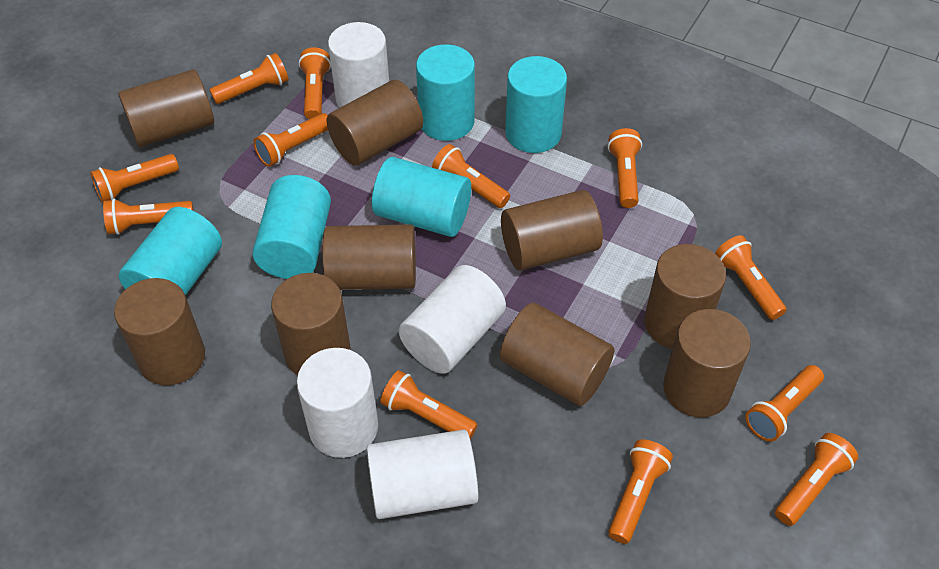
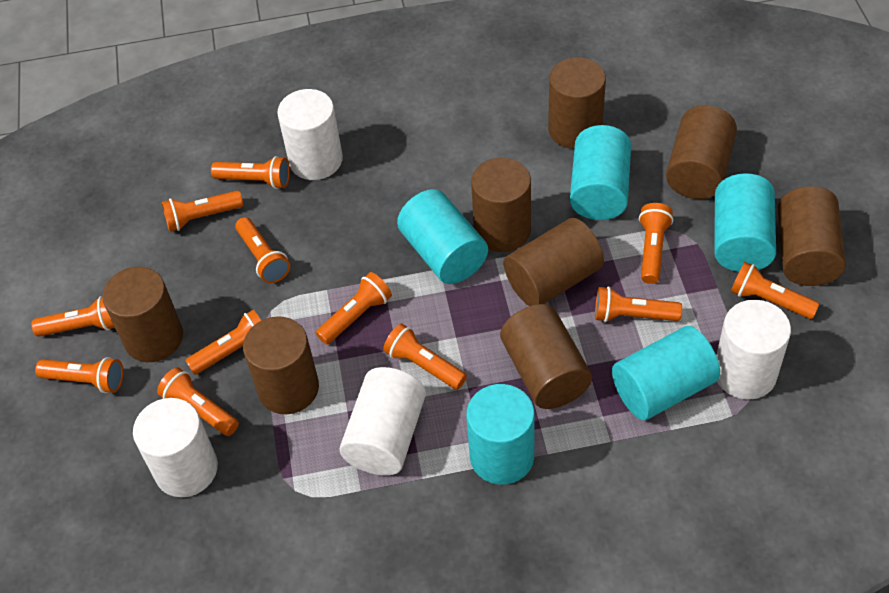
brown cylinder: [114,278,205,385] [118,69,214,147] [271,273,351,375] [322,224,416,290] [327,80,423,166] [500,303,614,406] [501,190,603,271] [644,244,726,349] [663,309,751,417] = 9 -> [102,267,183,362] [243,316,319,414] [471,158,531,252] [500,304,592,409] [504,218,604,306] [548,57,606,149] [666,105,737,199] [777,186,846,286] = 8

